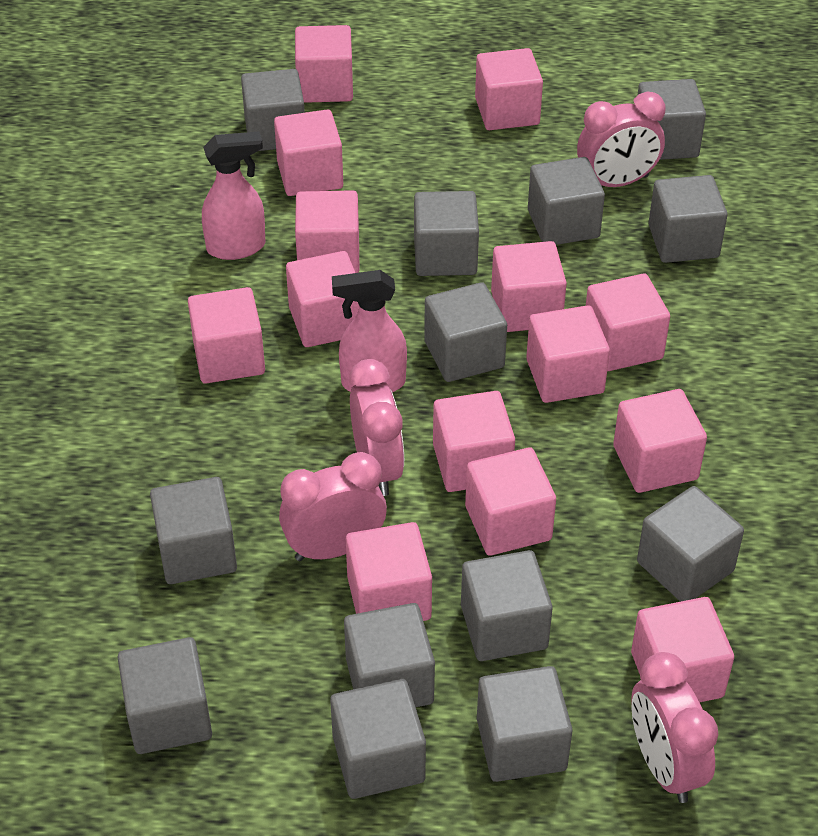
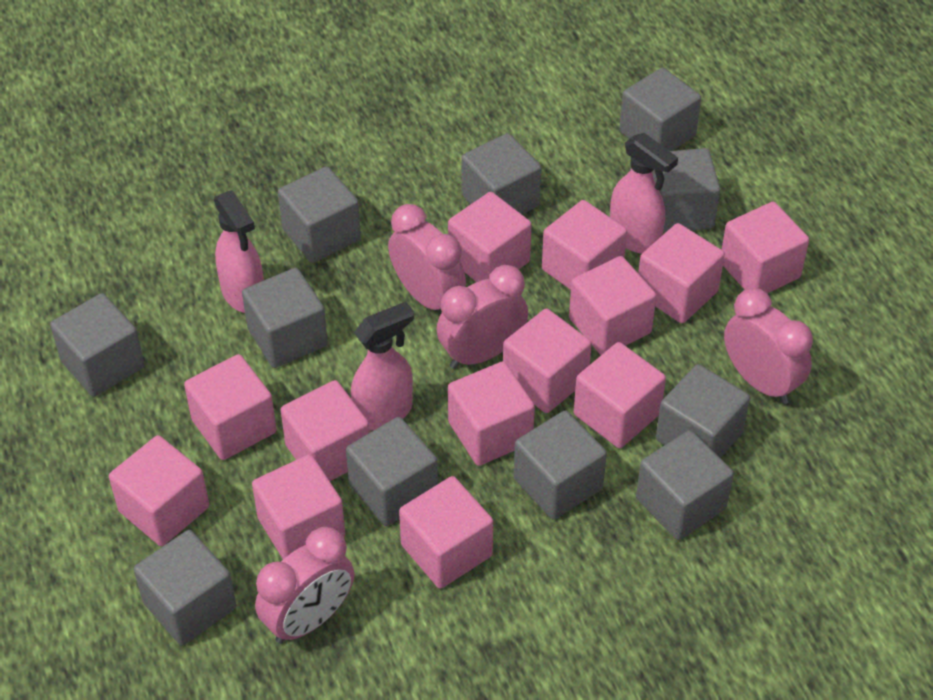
grey cube: [117,637,212,754] [150,477,237,584] [241,69,305,151] [330,679,426,799] [344,603,435,707] [414,191,479,276] [424,282,507,382] [461,550,553,661] [477,666,573,782] [528,157,605,245] [637,486,744,602] [638,79,706,160] [648,175,727,263] = 13 -> [50,293,145,397] [134,530,236,646] [242,268,328,368] [278,166,361,263] [346,417,438,526] [461,133,541,214] [514,410,607,520] [619,68,701,151] [636,430,734,540] [653,148,720,233] [656,364,750,458] = 11
pink cube: [188,287,265,384] [274,109,343,196] [286,251,359,347] [295,25,353,103] [295,190,359,273] [346,522,432,621] [433,391,515,492] [465,447,556,556] [475,48,543,130] [491,241,567,332] [526,305,610,403] [586,274,670,371] [613,389,707,493] [631,597,734,702] = 14 -> [109,435,209,546] [184,354,277,460] [252,454,345,559] [281,380,370,481] [399,476,493,589] [448,192,532,282] [448,361,535,466] [503,309,592,413] [542,200,627,290] [569,256,656,355] [574,342,666,448] [638,223,725,323] [722,202,809,293] = 13
pink spray bottle: [202,131,265,260] [332,270,407,393] = 2 -> [214,190,264,313] [351,302,414,430] [610,133,678,254] = 3

